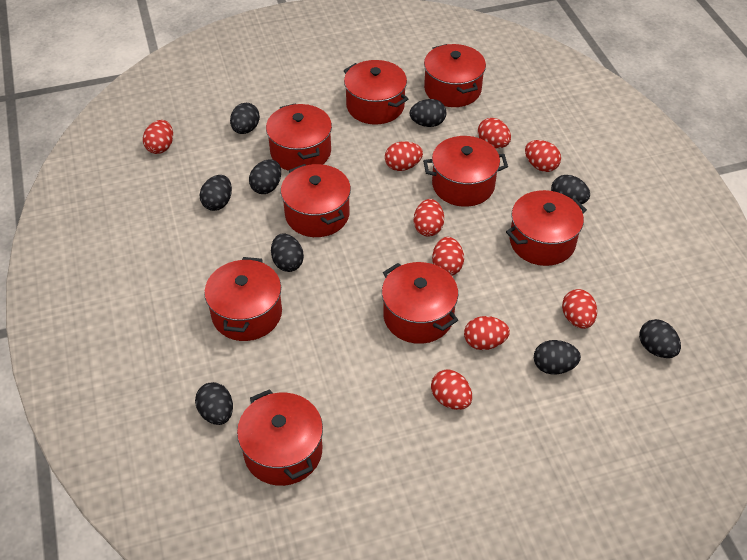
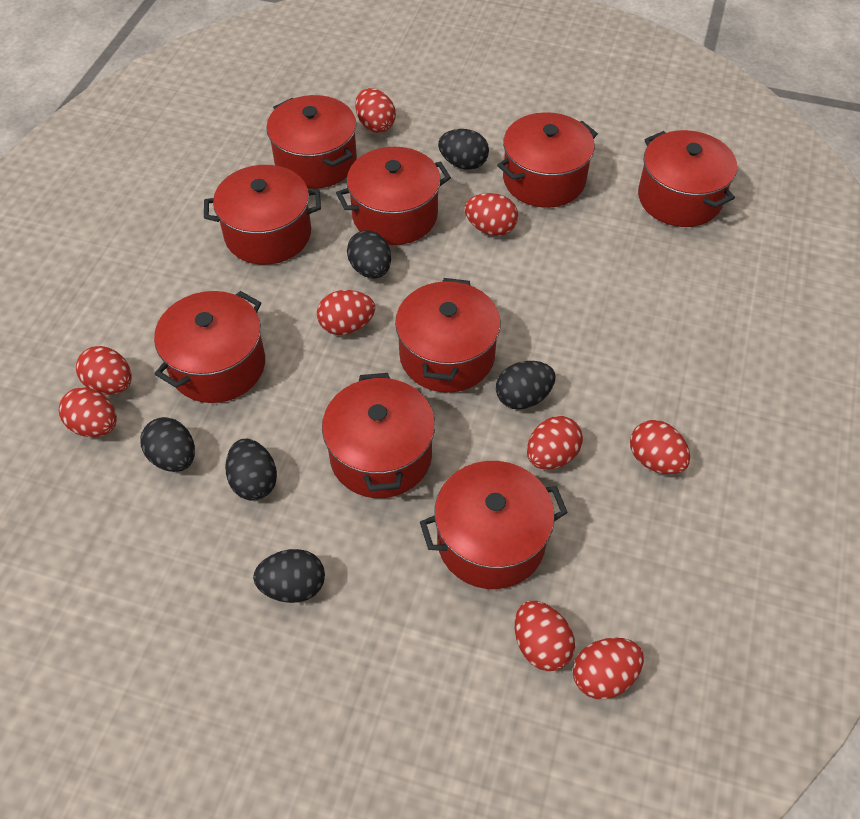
black egg: [195,382,233,425] [200,175,232,211] [230,103,260,134] [249,159,281,194] [271,233,304,272] [410,99,446,127] [534,340,581,374] [551,175,590,204] [639,319,681,358] = 9 -> [140,417,195,472] [225,439,277,500] [253,549,325,603] [347,230,391,279] [438,129,489,170] [496,361,556,410] = 6

